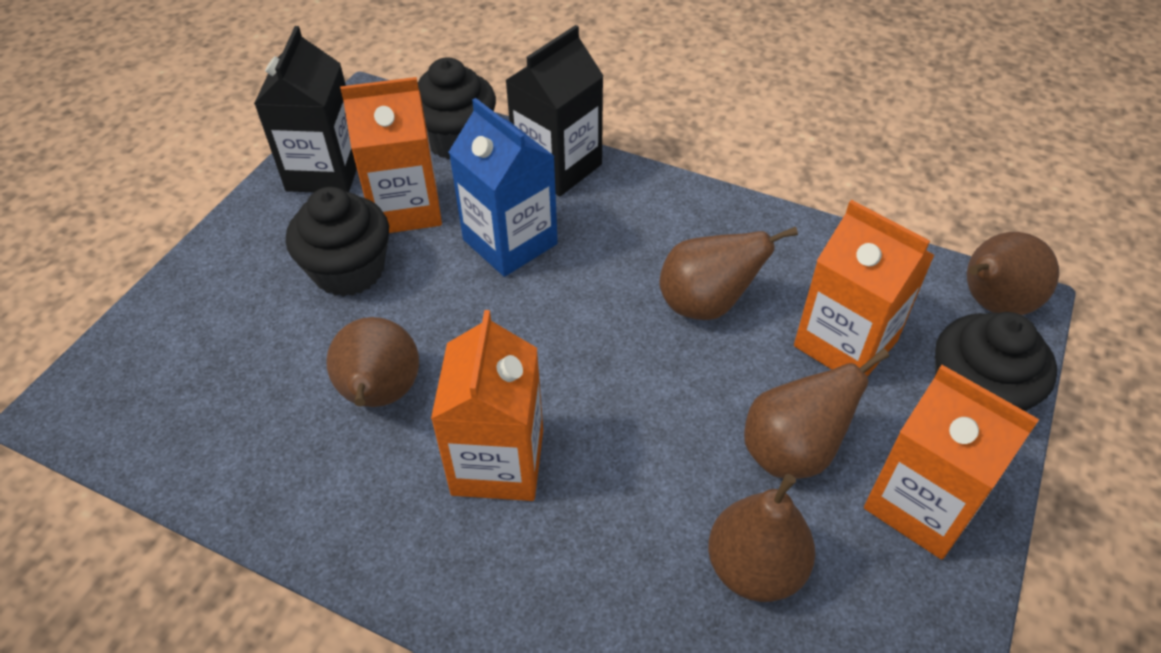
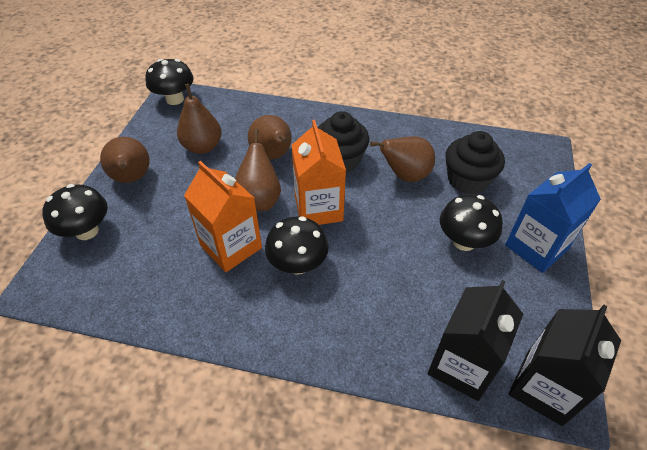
black cupcake: [286,187,389,297] [418,57,496,159] [935,312,1057,412] = 3 -> [317,111,369,172] [445,131,505,194] = 2
black mushroom: none = 0 -> [42,184,108,240] [145,59,194,105] [265,216,329,275] [440,194,503,251] = 4
orange carton: [340,77,442,233] [431,310,543,501] [794,200,935,377] [864,365,1039,560] = 4 -> [184,161,262,272] [292,120,346,225] = 2

